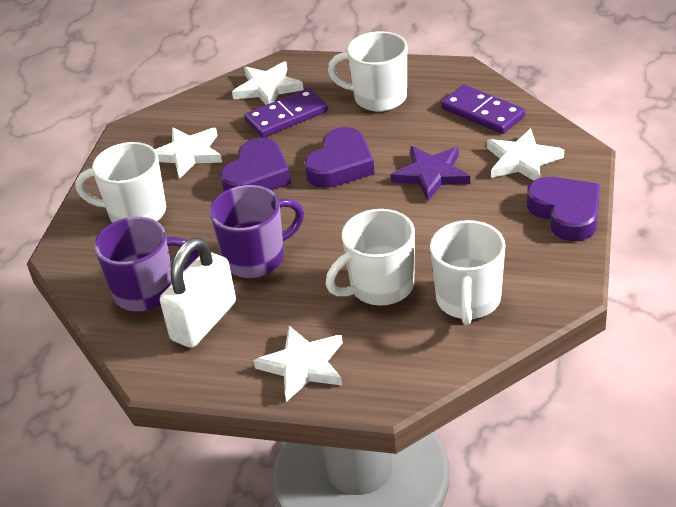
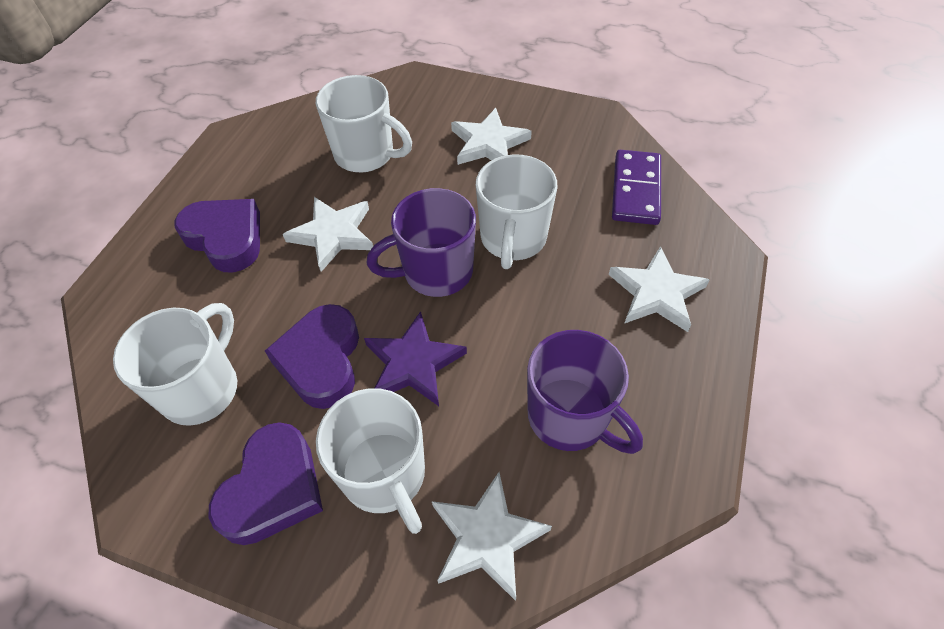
purple domino: [244,88,328,138] [441,85,525,134] = 2 -> [612,150,661,225] = 1
white padlock: [160,237,236,348] = 1 -> none = 0

